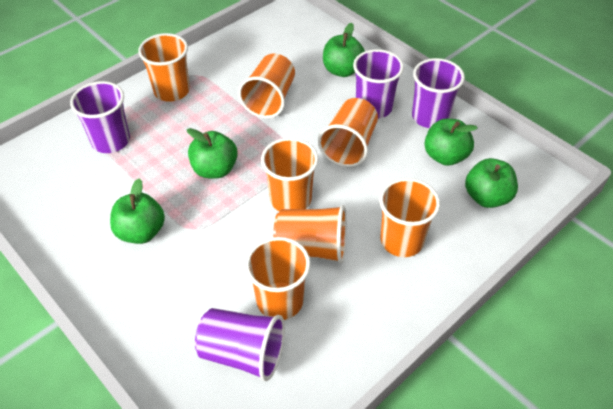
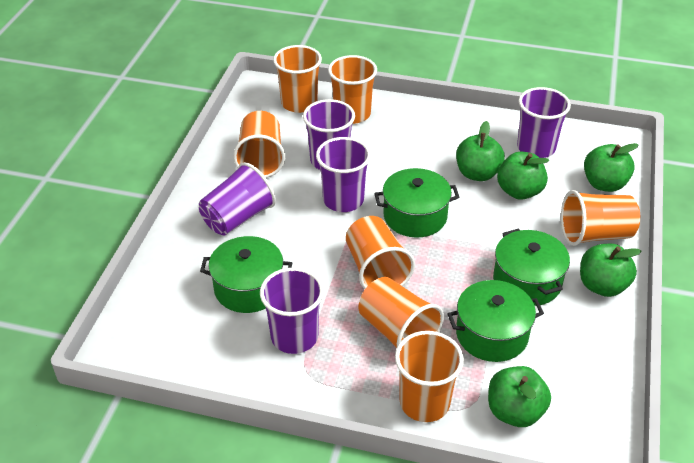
green pot: none = 0 -> [200,236,292,313] [374,168,459,237] [447,280,544,362] [493,228,570,306] = 4
purple cup: [70,81,130,153] [195,308,285,381] [353,49,404,119] [412,58,465,128] = 4 -> [199,162,276,236] [260,267,324,354] [303,99,355,170] [316,137,371,212] [517,87,571,158] = 5

